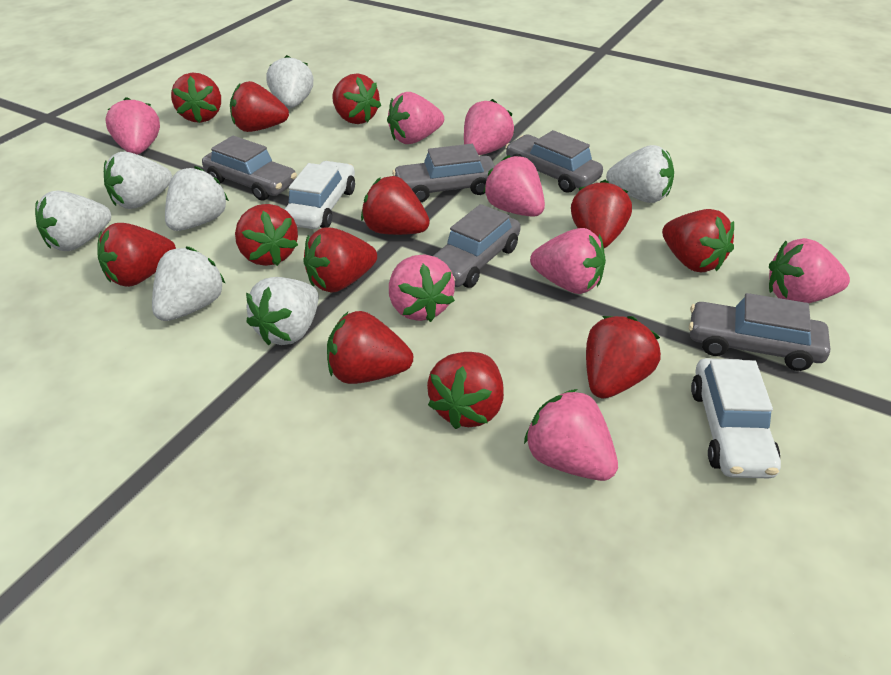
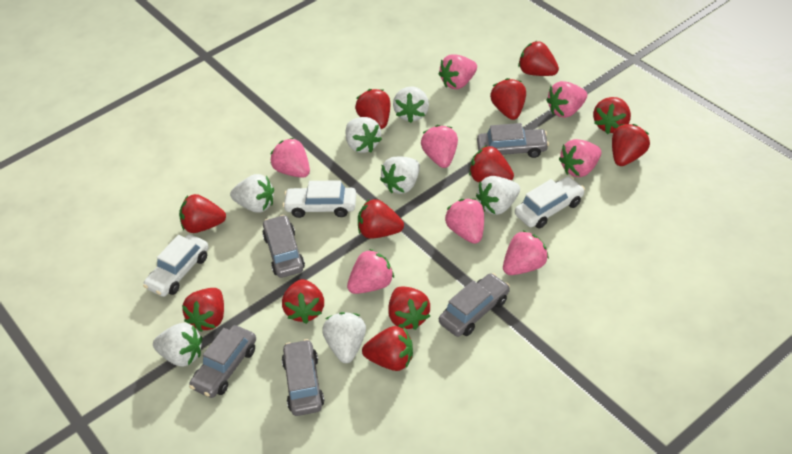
white car: [284,161,355,229] [691,358,781,478] = 2 -> [143,234,209,297] [283,180,357,218] [515,176,585,228] = 3

